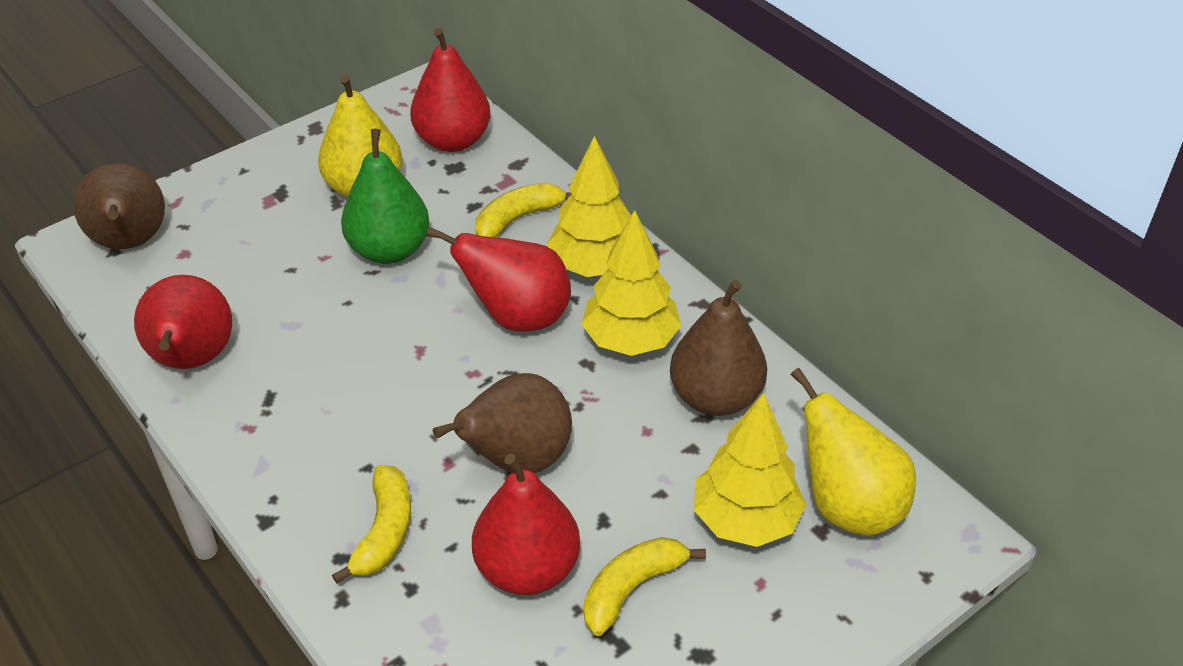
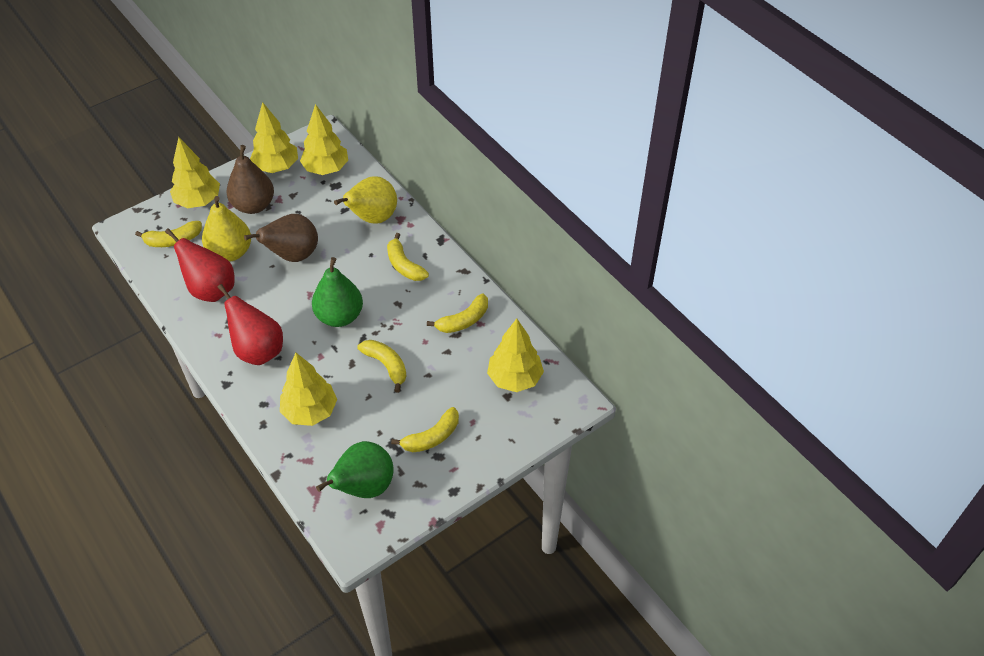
brown pear: [73,163,165,249] [433,373,572,473] [670,280,767,416] = 3 -> [226,145,274,214] [244,214,318,262] = 2
green pear: [341,129,430,264] = 1 -> [312,257,363,327] [316,441,394,498] = 2
red pear: [134,275,232,369] [410,28,491,152] [426,227,571,332] [472,454,580,595] = 4 -> [165,228,235,302] [218,284,283,365] = 2
yellow banana: [332,465,411,584] [475,183,571,237] [583,537,706,636] = 3 -> [135,221,202,247] [357,340,406,393] [387,233,429,281] [391,407,459,452] [427,294,488,333] = 5
yellow tree: [547,136,631,277] [581,210,681,356] [694,393,806,547] = 3 -> [170,137,220,208] [250,102,298,173] [280,353,337,426] [300,104,348,175] [487,319,544,392] = 5

